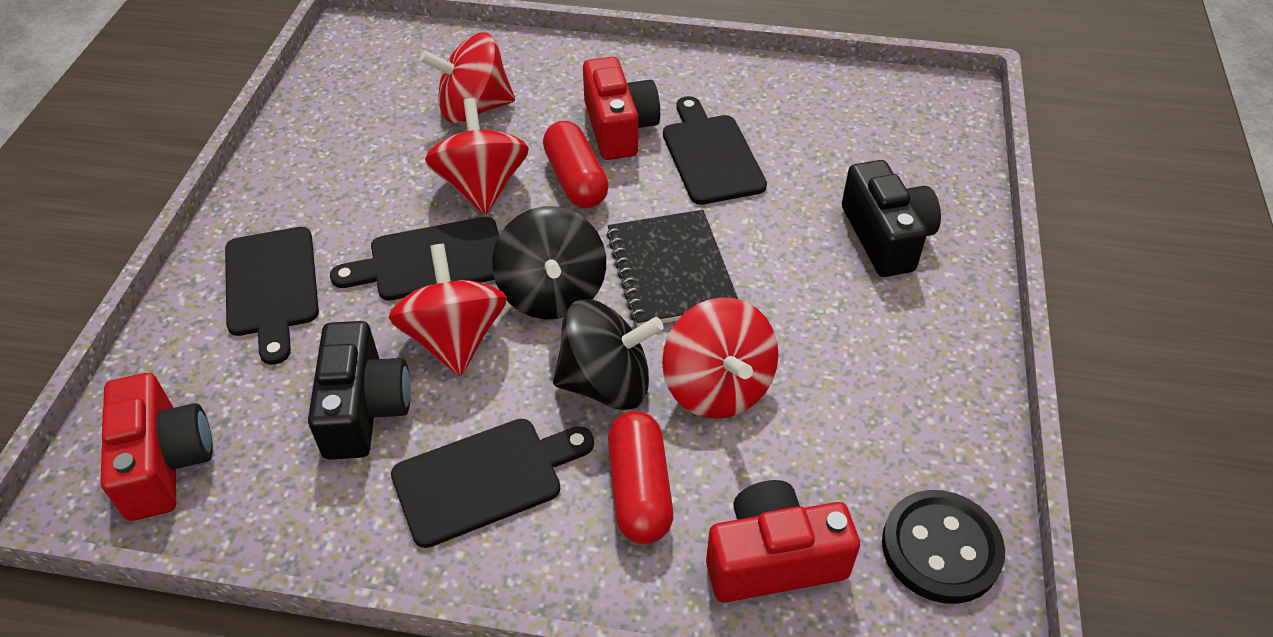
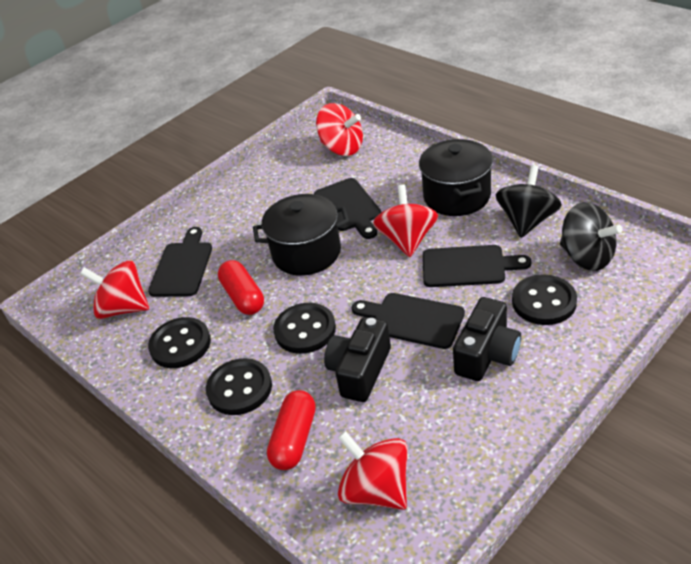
black button: [882,490,1005,604] = 1 -> [148,317,211,368] [206,358,272,415] [273,303,336,354] [512,274,577,325] = 4
black notebook: [606,210,738,327] = 1 -> none = 0
black pot: none = 0 -> [253,194,349,276] [419,139,493,216] = 2
red camera: [100,373,213,521] [583,57,660,160] [706,480,860,603] = 3 -> none = 0

